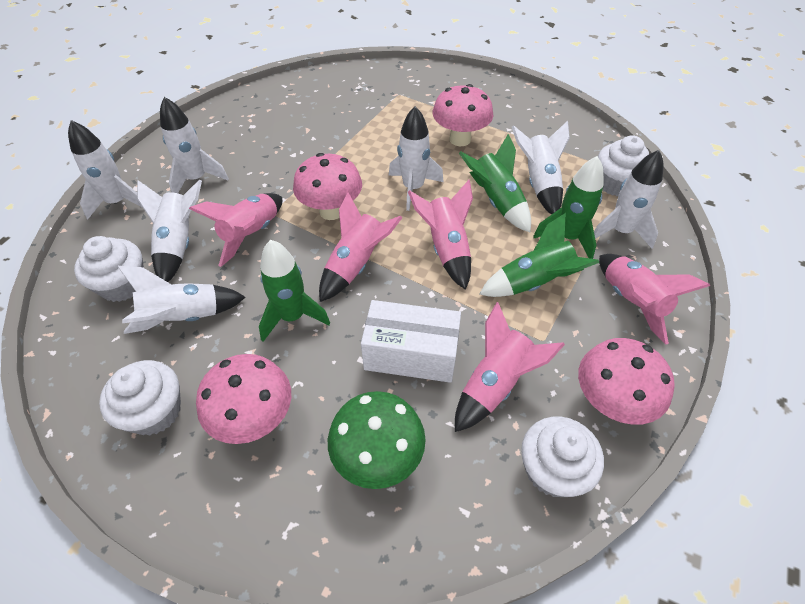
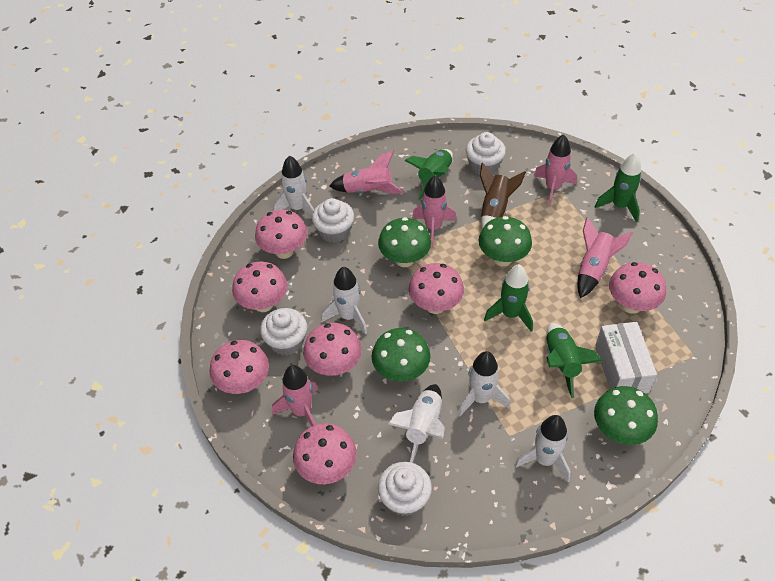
brown rocket: none = 0 -> [480,162,526,229] = 1
green mushroom: [328,391,426,489] = 1 -> [372,328,431,382] [378,217,431,267] [478,216,532,266] [594,386,658,445] = 4
pink mushroom: [196,354,291,444] [293,153,362,220] [433,84,493,146] [578,338,675,425] = 4 -> [210,340,269,394] [232,262,287,312] [255,210,307,259] [293,423,357,484] [303,323,362,376] [409,263,464,314] [609,262,666,314] = 7
white rocket: [68,120,143,219] [118,266,246,334] [137,180,202,282] [160,97,229,193] [388,106,444,211] [512,121,570,215] [594,150,664,249] = 7 -> [274,156,314,217] [321,267,367,335] [388,384,445,463] [458,351,510,416] [514,415,571,482] = 5

